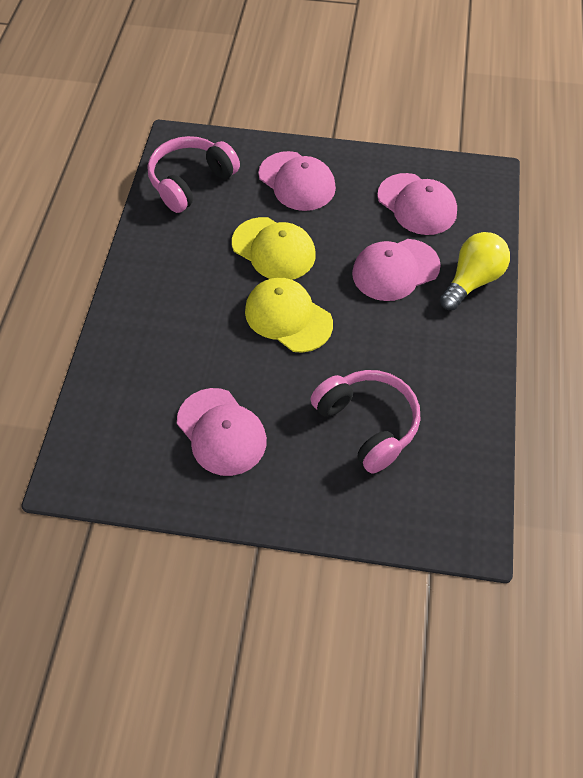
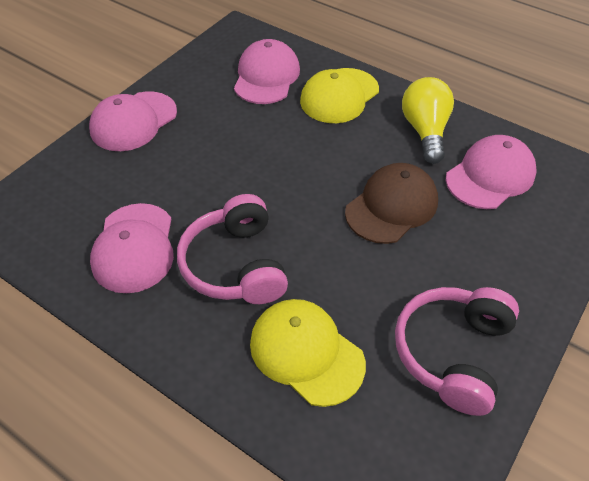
brown cap: none = 0 -> [345,163,438,244] = 1

